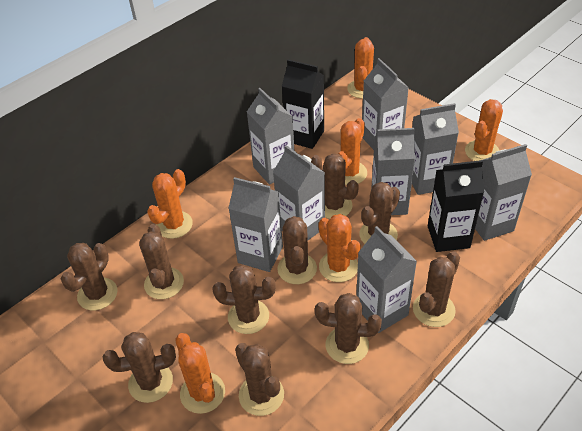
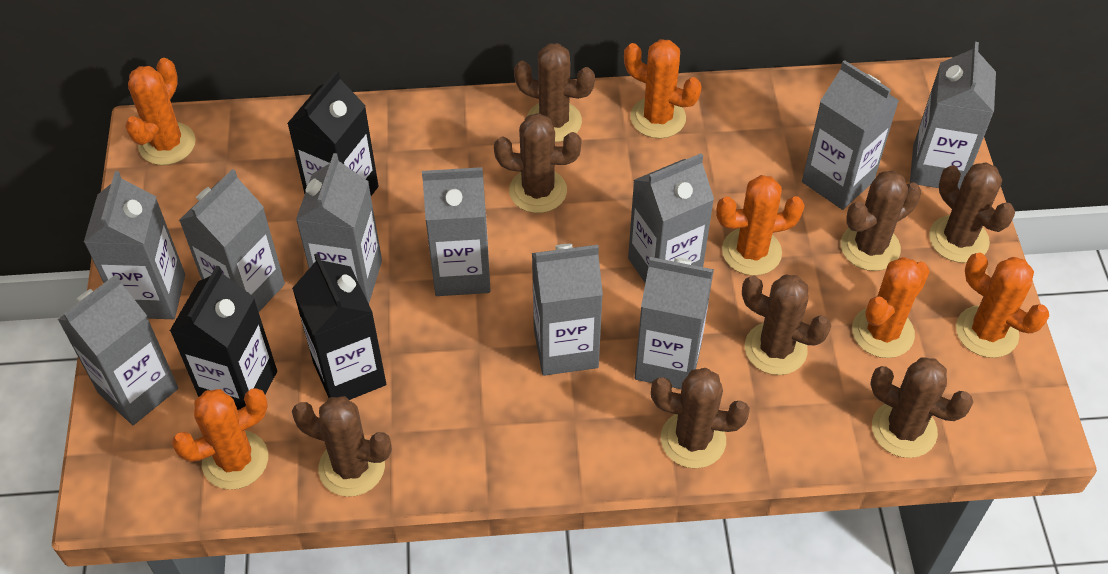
black carton: [282,59,324,149] [428,160,484,252] = 2 -> [170,266,277,410] [287,70,378,196] [292,253,386,400] = 3
brown cactus: [61,243,118,310] [103,332,176,403] [139,224,184,299] [212,264,276,334] [235,343,284,416] [277,216,317,284] [311,153,358,219] [315,293,382,364] [359,182,400,244] [413,251,460,327] = 10 -> [292,396,392,497] [494,113,582,213] [514,43,595,142] [651,368,750,468] [742,275,831,375] [841,171,921,271] [870,357,973,458] [929,162,1015,263] = 8
grey carton: [228,177,283,272] [247,88,294,185] [273,145,325,240] [356,226,417,333] [362,58,409,150] [371,128,415,215] [412,103,459,195] [475,144,532,241] = 8 -> [58,275,178,425] [84,171,185,319] [179,169,285,312] [296,153,382,304] [422,167,491,296] [532,244,603,376] [628,153,714,283] [635,257,714,389] [802,60,899,210] [910,42,996,190] = 10

